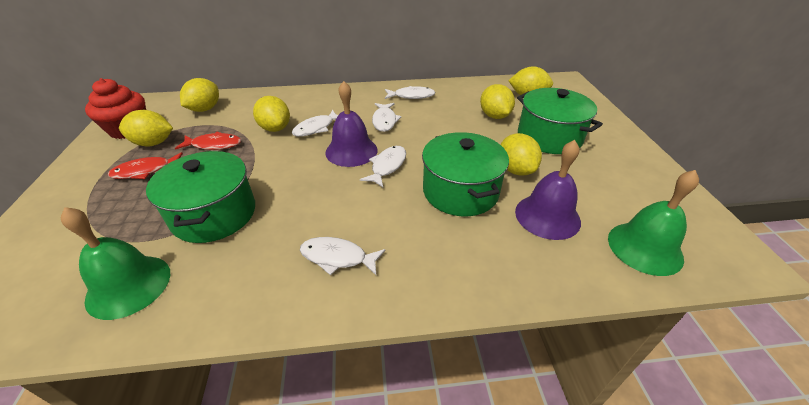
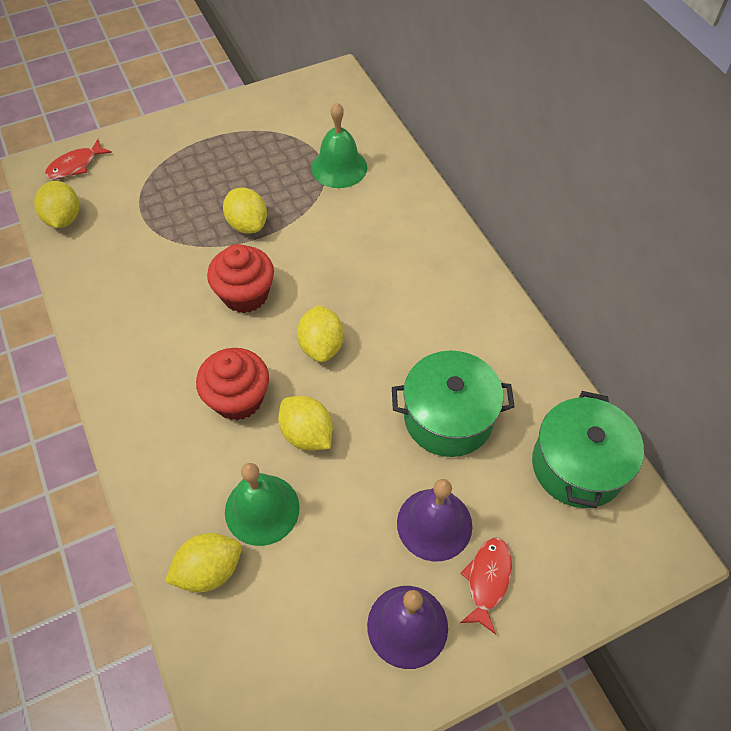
green pot: [146,151,255,243] [422,132,509,216] [517,88,603,154] = 3 -> [392,351,515,457] [532,391,644,508] = 2
red cupcake: [85,78,146,139] = 1 -> [196,348,269,420] [207,244,274,313] = 2
white fish: [292,110,338,137] [300,237,386,275] [360,146,406,187] [372,103,401,132] [385,86,436,99] = 5 -> none = 0
yellow lemon: [119,110,173,147] [180,78,219,112] [253,96,290,132] [480,84,515,119] [501,133,542,176] [508,67,553,95] = 6 -> [34,181,79,228] [165,533,242,592] [223,187,267,234] [278,396,333,451] [297,305,344,362] = 5

